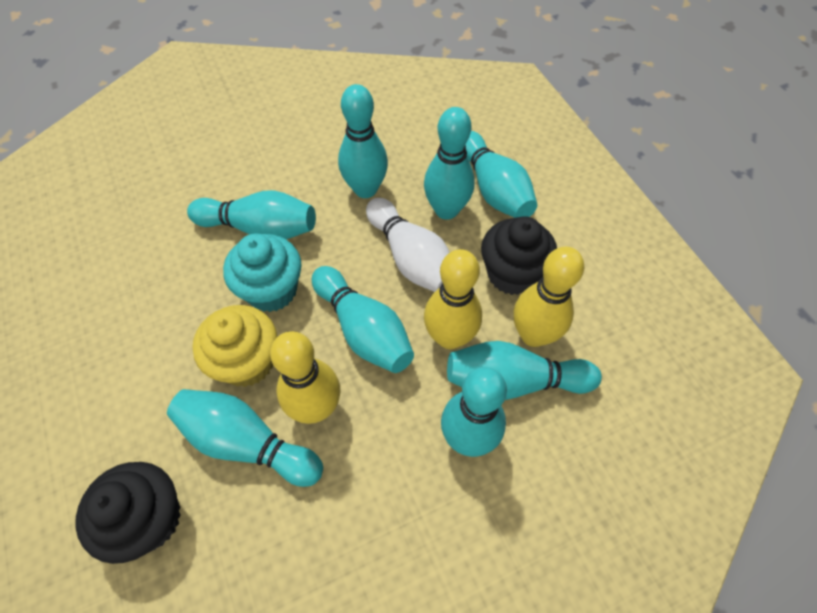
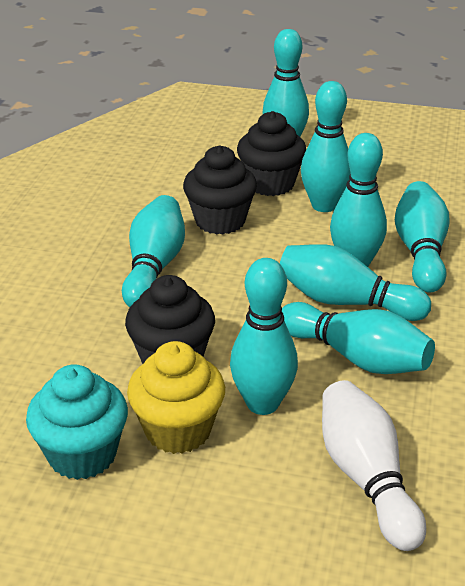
black cupcake: [76,462,181,564] [481,216,557,295] = 2 -> [125,275,215,364] [183,145,257,235] [237,111,306,196] = 3
yellow bowling pin: [270,331,340,424] [424,249,482,349] [514,247,584,347] = 3 -> none = 0

